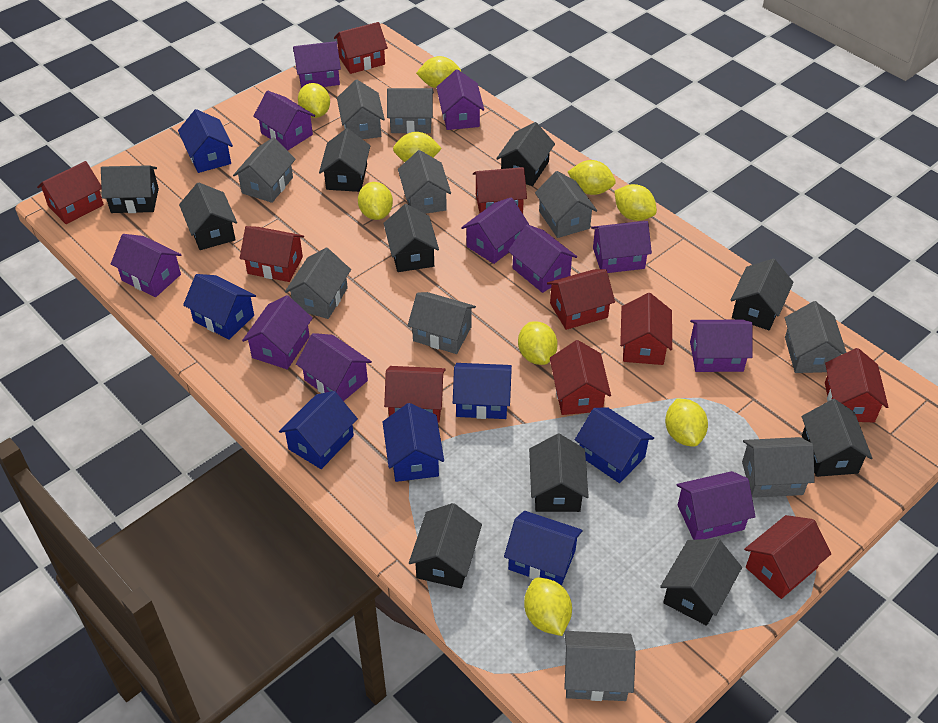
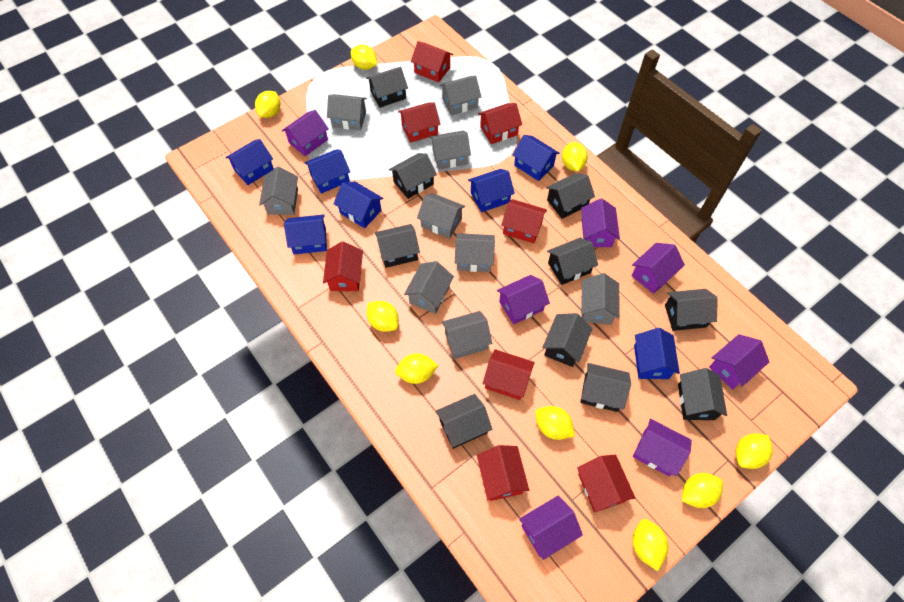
grey house: [233,137,296,203] [285,248,351,319] [337,80,385,139] [387,88,434,134] [398,150,451,214] [407,292,476,354] [535,171,597,238] [564,631,636,701] [742,437,815,498] [785,301,847,373] = 10 -> [259,167,298,215] [327,94,367,130] [404,261,454,314] [417,193,465,239] [430,131,471,170] [439,75,481,115] [442,311,492,359] [455,233,495,272] [581,273,620,325] = 9
purple house: [111,234,182,297] [242,295,313,369] [253,91,315,150] [293,41,341,88] [296,333,372,401] [436,69,484,130] [461,197,529,264] [508,224,577,293] [591,221,652,273] [676,471,756,540] [690,320,752,372] = 11 -> [282,110,329,156] [497,275,550,324] [519,496,583,560] [581,198,620,247] [631,243,685,294] [633,419,692,477] [709,334,769,390] = 7
red house: [37,161,104,224] [240,226,304,282] [334,22,388,74] [384,366,446,423] [473,167,527,214] [547,269,615,330] [550,340,611,415] [620,293,672,365] [744,515,831,599] [825,348,888,422] = 10 -> [323,241,363,291] [398,102,441,143] [411,41,453,83] [477,445,529,501] [478,103,522,144] [483,349,535,400] [501,199,547,244] [577,454,635,513] = 8

